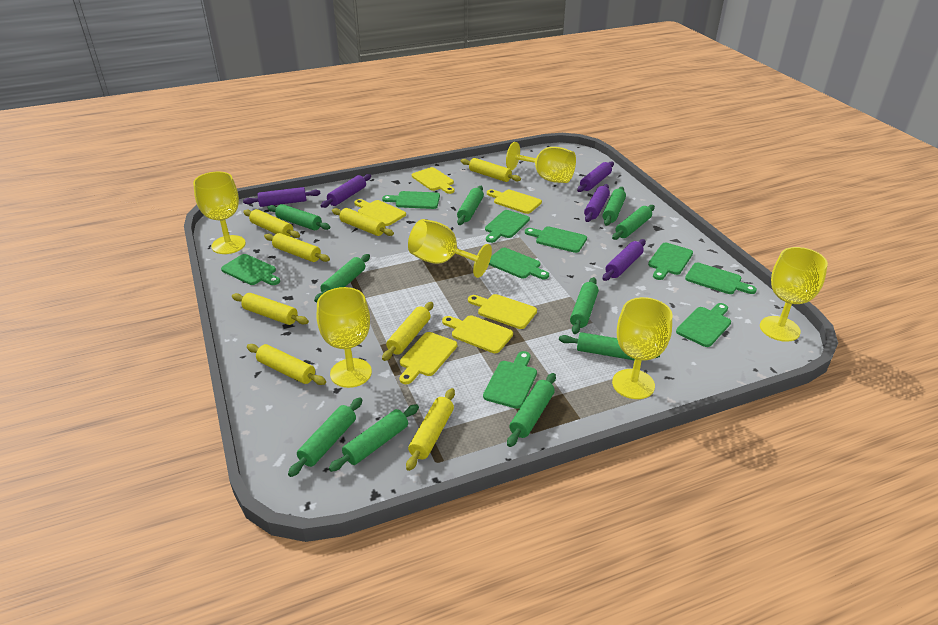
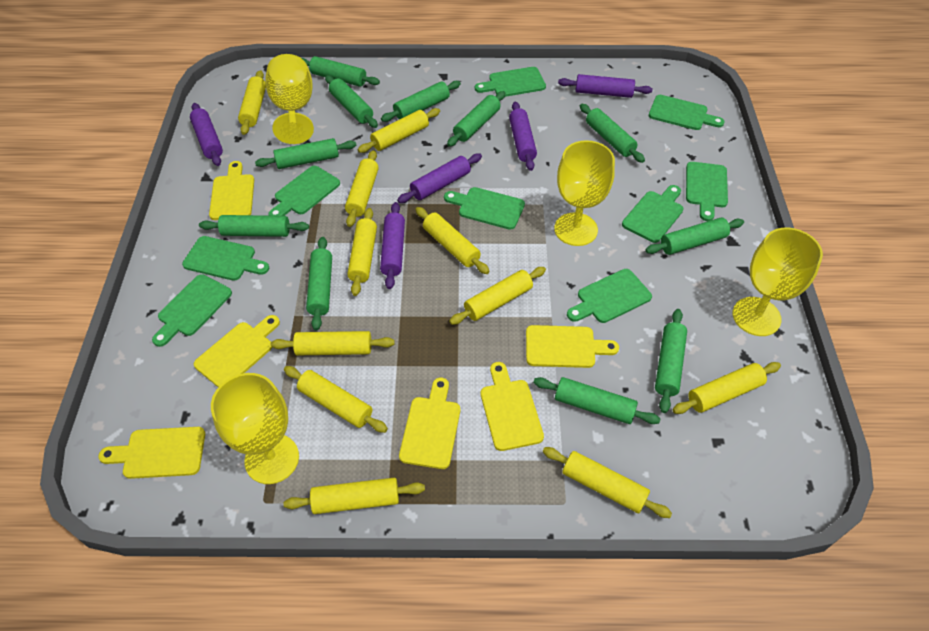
green rolling pin: [267,204,331,230] [288,397,362,477] [314,254,370,302] [329,404,419,472] [457,186,484,225] [507,373,556,447] [559,332,660,360] [570,277,599,334] [602,187,626,226] [612,205,655,240] = 10 -> [199,215,309,237] [255,138,356,169] [301,56,380,87] [306,237,332,330] [325,75,378,128] [381,81,461,122] [447,91,505,147] [533,377,660,424] [580,104,645,163] [645,217,744,255] [655,309,687,413] = 11
yellow goblet: [193,172,246,254] [317,287,372,388] [408,219,492,278] [506,142,576,183] [612,297,672,399] [760,247,828,342] = 6 -> [211,373,299,484] [265,54,314,144] [554,140,615,246] [733,228,823,336] = 4
yellow rolling pin: [232,293,309,325] [243,209,300,238] [247,344,326,385] [264,233,330,262] [332,208,394,236] [382,302,433,361] [406,388,455,471] [461,158,521,182] = 8 -> [238,70,266,135] [271,331,395,355] [283,478,425,514] [284,366,388,433] [345,150,379,227] [347,208,377,296] [358,108,440,153] [415,207,489,274] [449,267,546,325] [543,447,672,518] [672,362,781,414] = 11

